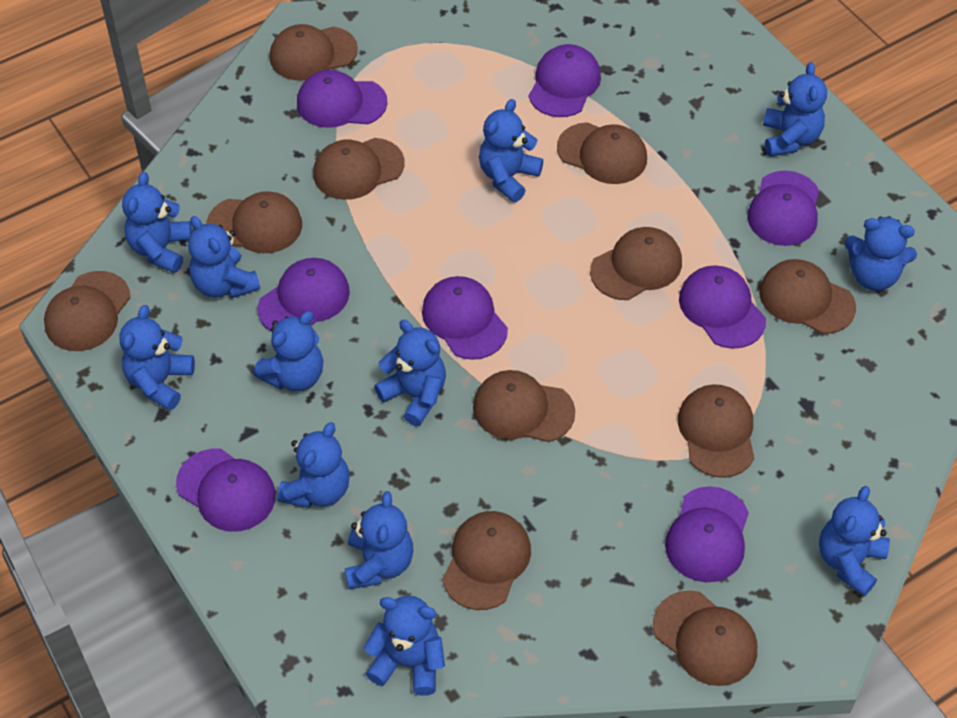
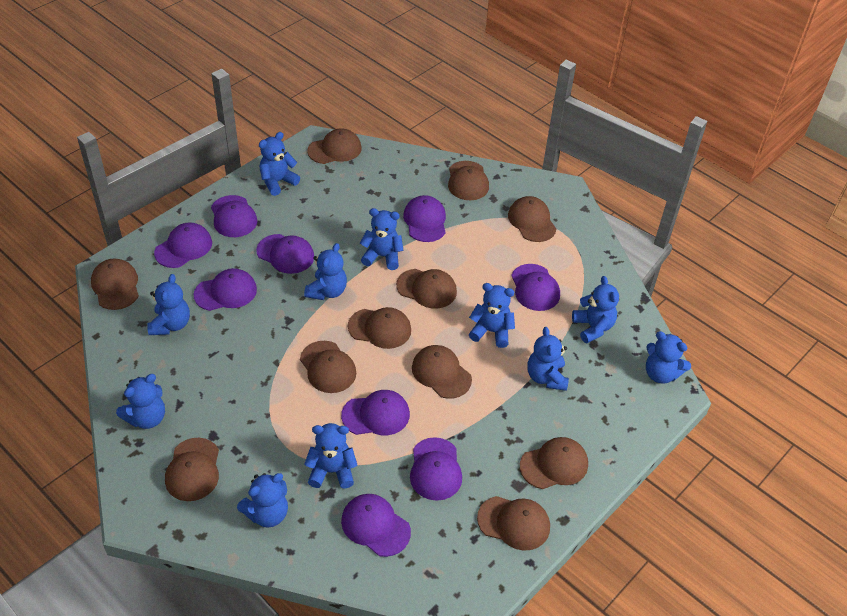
blue teddy bear: [119,305,195,410] [122,172,192,273] [188,216,260,298] [253,311,323,391] [277,422,350,508] [345,491,413,589] [364,596,445,696] [374,320,446,426] [479,99,543,202] [763,62,827,157] [819,486,890,596] [845,216,917,291] = 12 -> [116,374,165,429] [147,274,190,335] [237,473,288,527] [259,132,300,196] [304,243,347,300] [304,423,357,489] [360,208,404,270] [469,283,515,348] [527,327,569,391] [572,276,619,343] [646,331,691,384] = 11
purple cap: [176,449,276,532] [258,258,350,332] [297,70,387,128] [422,276,508,360] [529,44,601,117] [665,486,749,582] [679,265,766,349] [747,171,820,246] = 8 -> [154,222,212,268] [194,268,257,311] [211,195,257,237] [256,234,314,274] [341,390,410,435] [341,494,411,557] [403,195,446,242] [410,437,462,501] [511,264,560,311] = 9

